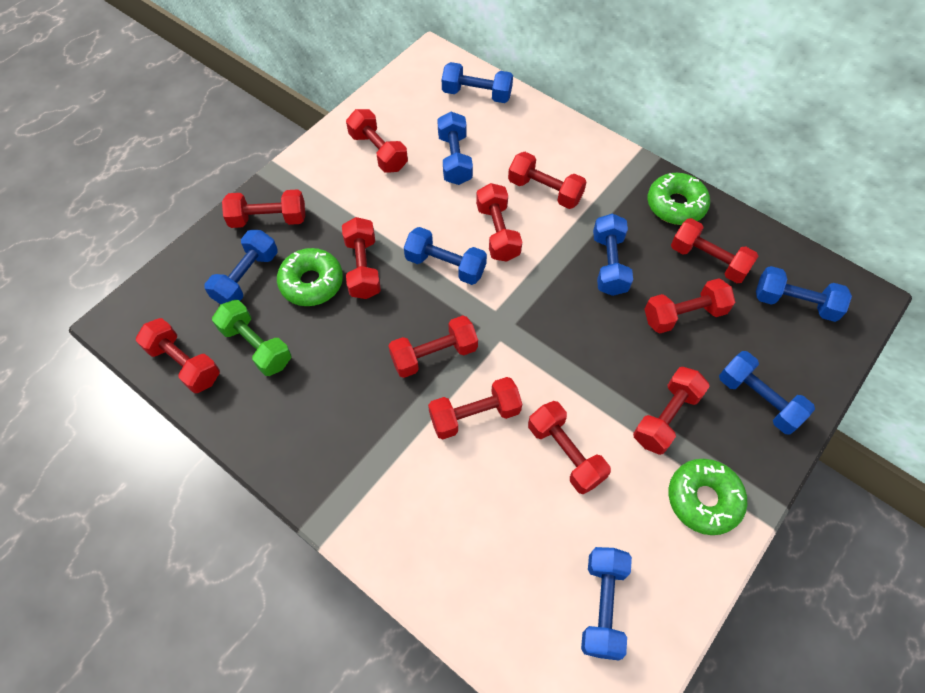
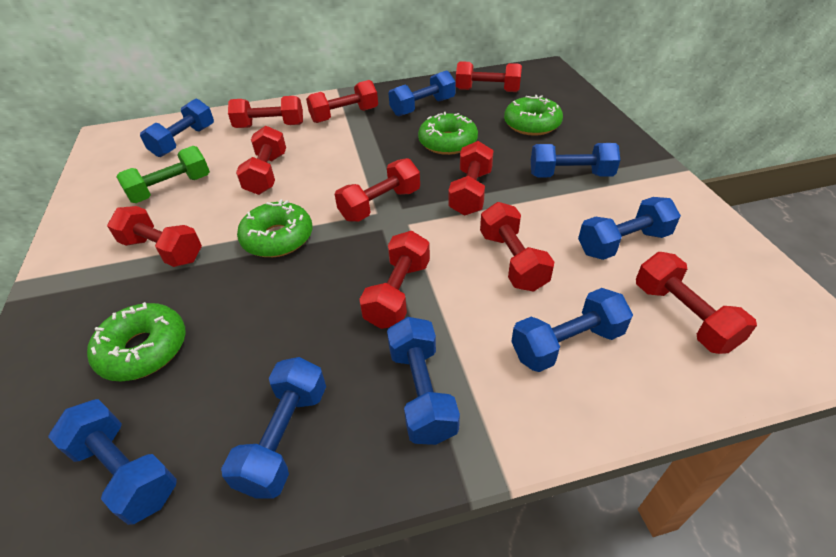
green donut: [277,248,343,306] [647,173,710,225] [669,459,747,535] = 3 -> [87,302,186,381] [237,199,312,257] [418,112,478,155] [504,95,563,136] = 4
red dumbbell: [136,318,220,393] [222,189,305,228] [342,217,381,299] [346,109,408,173] [388,315,478,378] [428,377,522,439] [476,183,522,262] [508,152,587,209] [528,401,611,494] [633,367,710,455] [645,278,735,333] [671,218,758,283] = 12 -> [107,206,202,267] [228,96,303,128] [236,126,286,195] [306,80,378,123] [335,158,420,222] [359,231,430,329] [448,141,494,216] [456,61,522,92] [480,202,554,292] [636,252,757,354] = 10

